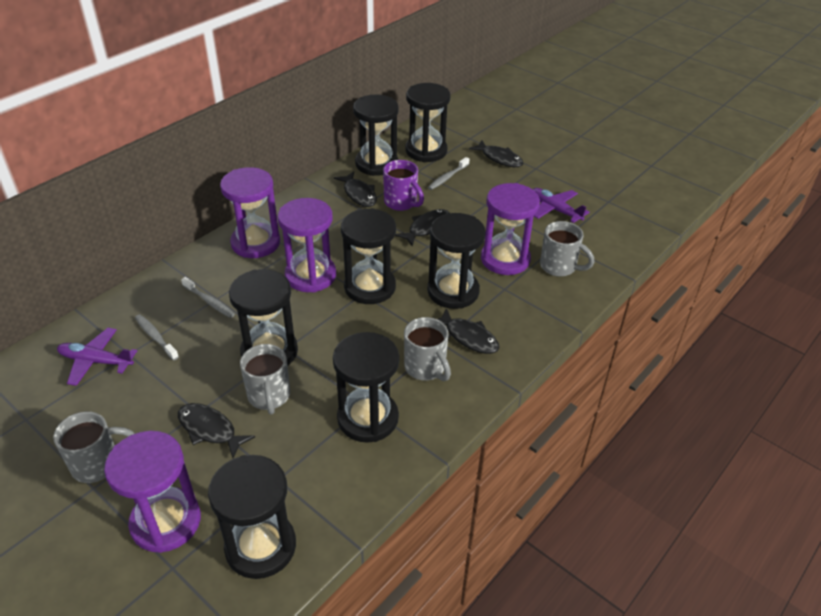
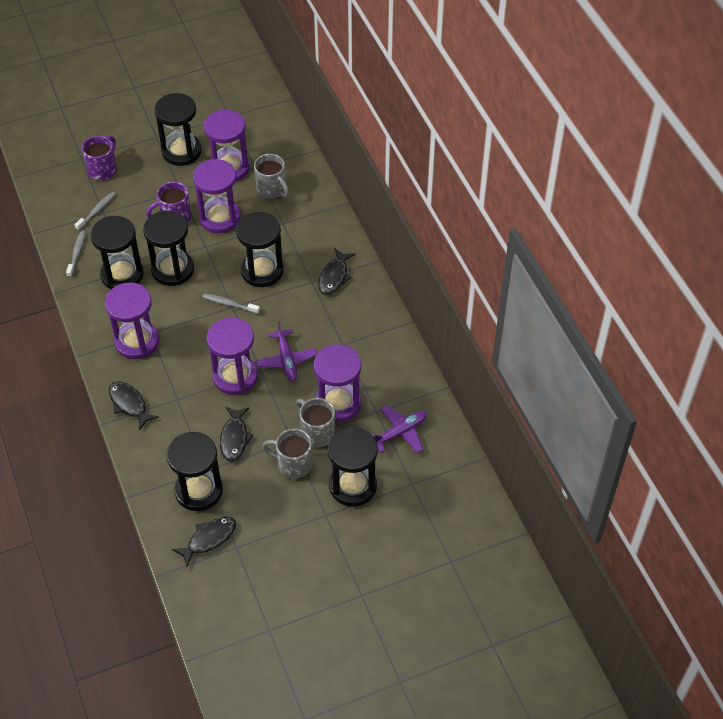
black fish: [178,403,255,458] [334,171,377,207] [395,209,449,246] [437,308,499,354] [469,140,524,167] = 5 -> [109,381,159,430] [172,517,236,567] [220,407,254,461] [318,248,355,294] = 4
black hourglass: [208,455,296,579] [229,269,298,366] [333,332,399,443] [341,208,396,304] [353,94,399,176] [406,83,450,162] [427,213,485,309] = 7 -> [90,216,144,289] [143,211,194,286] [154,93,202,166] [167,432,223,511] [236,212,284,287] [328,427,378,506] = 6
grey mug: [53,411,135,483] [240,344,290,415] [404,317,451,381] [540,221,594,277] = 4 -> [254,154,289,199] [262,429,312,479] [295,398,335,447] = 3
purple hourglass: [104,431,201,553] [220,167,280,258] [278,198,336,292] [481,183,540,275] = 4 -> [105,283,159,359] [193,159,241,233] [204,110,250,181] [207,318,258,395] [314,344,361,422] = 5
purple mug: [383,160,424,211] = 1 -> [82,136,117,181] [146,182,191,223] = 2

